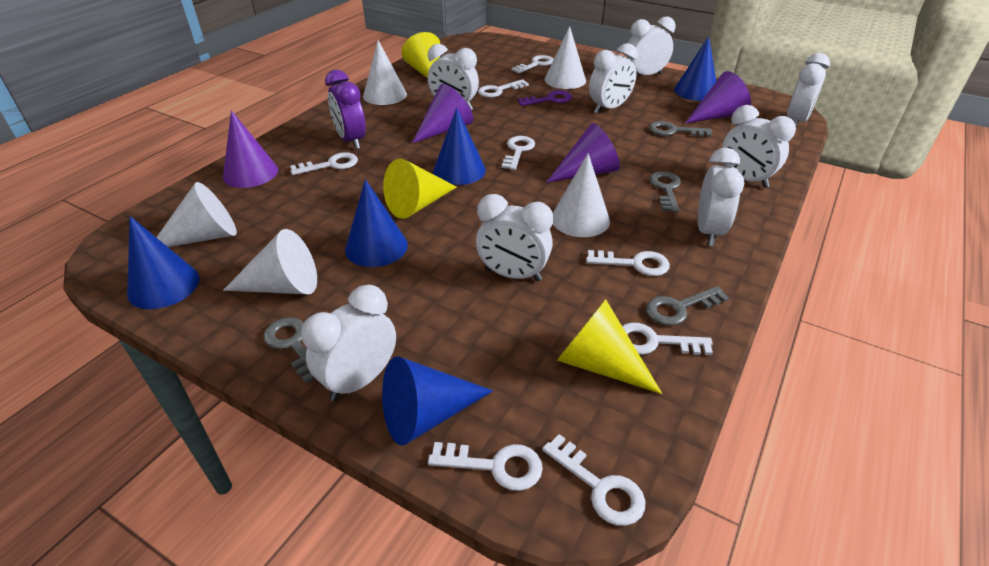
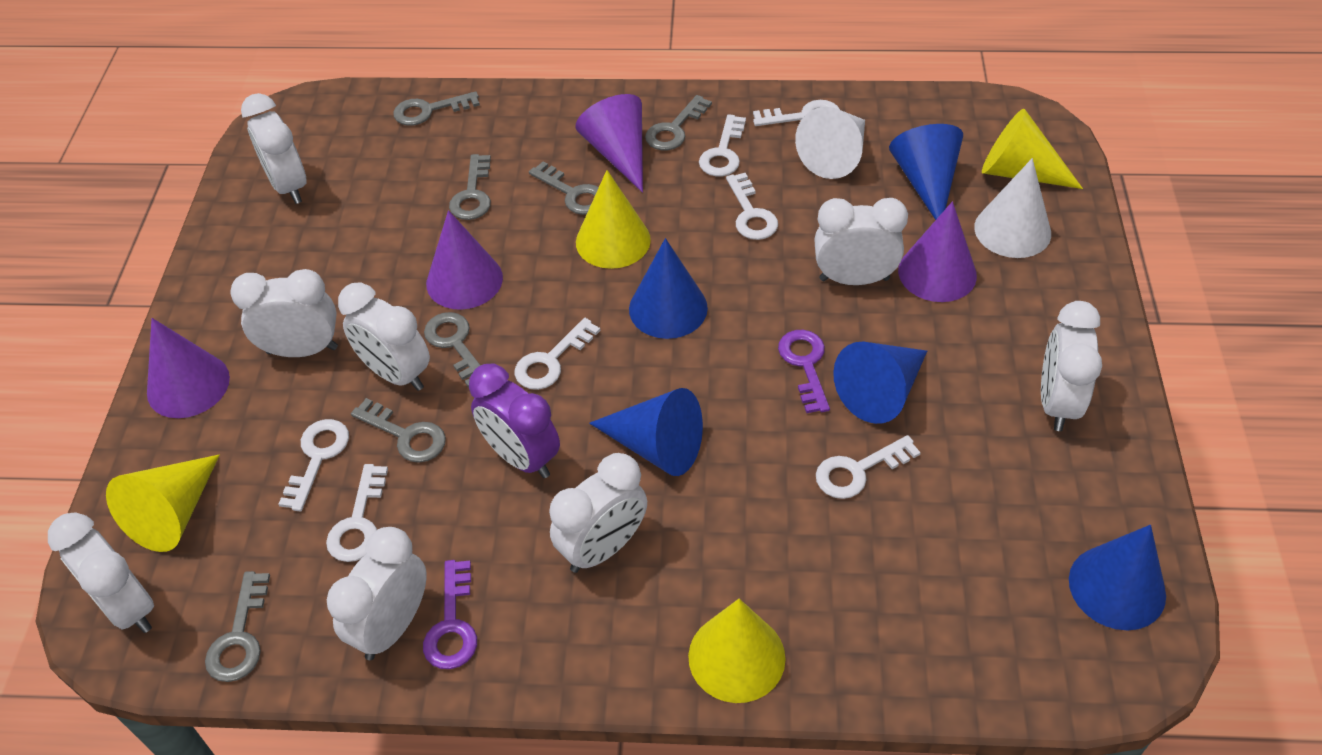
grey key: [263,317,315,383] [646,286,729,326] [649,121,712,137] [649,171,681,212] = 4 -> [205,571,270,682] [351,398,446,463] [393,91,480,126] [424,312,480,388] [449,154,491,220] [529,162,599,215] [645,95,712,150] = 7
purple key: [517,90,572,106] = 1 -> [423,560,477,669] [778,330,830,413] = 2
white cone: [156,182,237,247] [223,229,317,294] [363,40,407,105] [545,26,586,89] [553,153,610,237] = 5 -> [795,107,865,179] [974,158,1051,258] = 2
white key: [290,152,358,175] [428,442,543,491] [478,79,529,98] [502,136,535,170] [512,55,554,73] [542,434,645,526] [586,250,670,276] [622,323,713,355] = 8 -> [279,419,349,511] [326,464,388,562] [515,318,600,390] [699,114,746,176] [726,173,778,240] [753,100,840,126] [816,435,921,499] = 7
yellow cone: [383,159,457,219] [402,32,440,78] [557,299,662,394] = 3 -> [106,455,220,552] [576,170,651,269] [688,599,786,703] [982,109,1083,189] = 4

